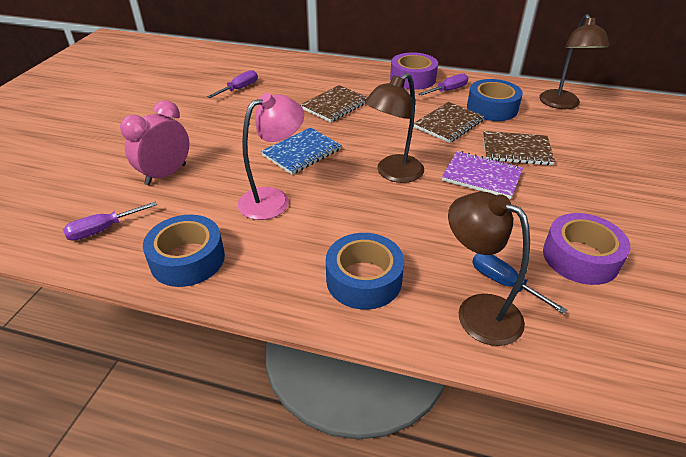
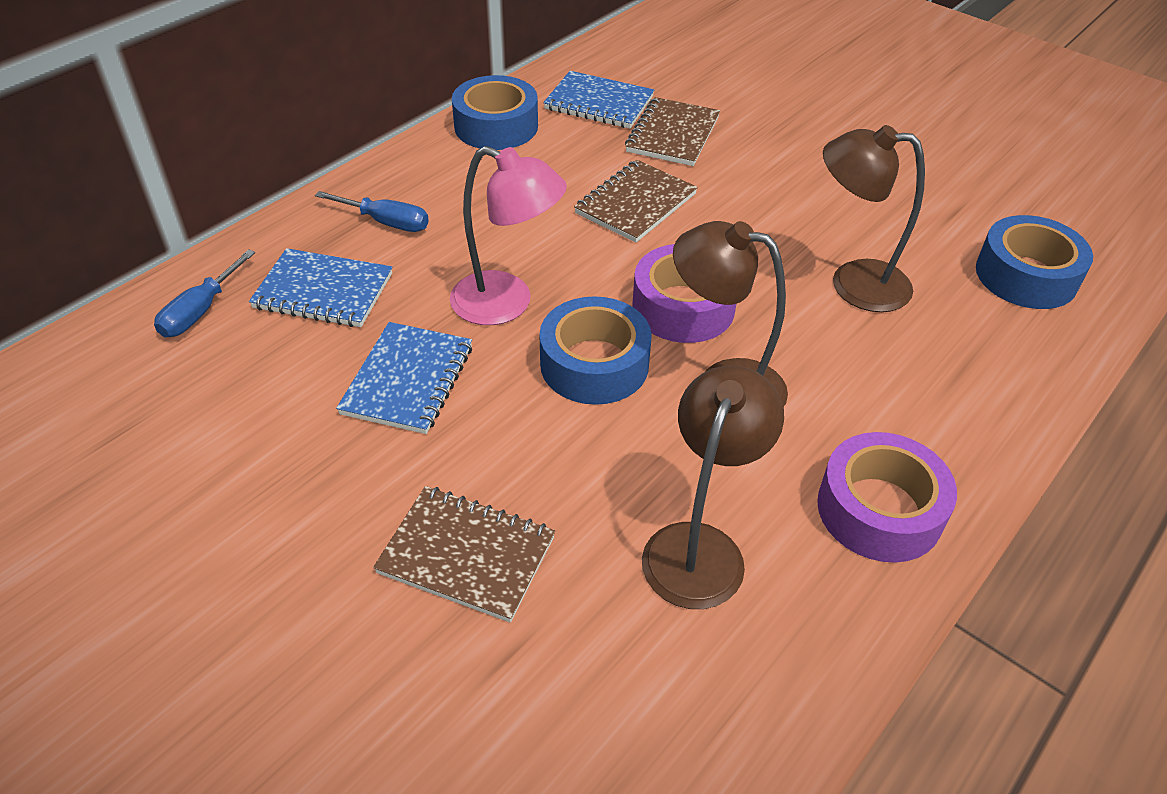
blue notebook: [261,127,341,175] = 1 -> [249,248,392,327] [336,322,472,434] [543,71,654,129] = 3
blue screwdriver: [472,253,567,314] = 1 -> [154,249,255,337] [315,191,429,232] = 2
pink clock: [120,100,189,185] = 1 -> none = 0
purple notebook: [442,151,523,199] = 1 -> none = 0
purple screwdriver: [63,202,157,241] [207,70,258,98] [418,73,468,96] = 3 -> none = 0

